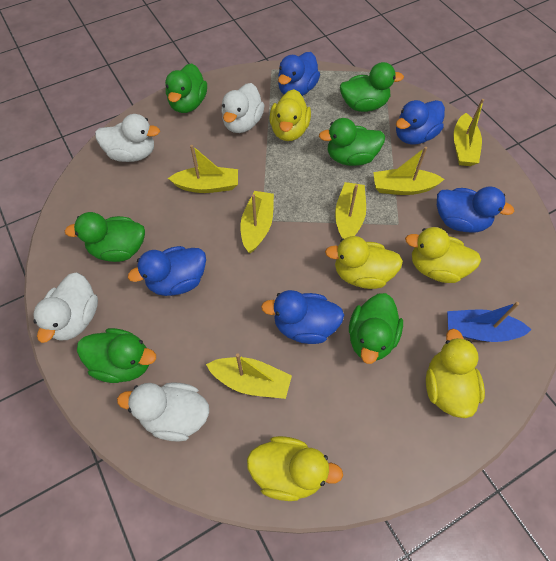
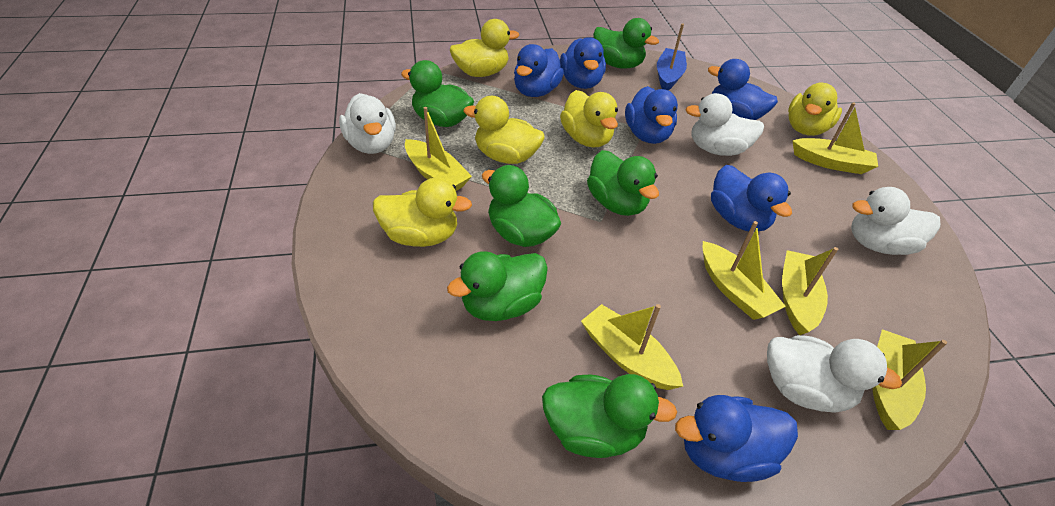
blue duck: [128,246,206,296] [261,290,344,344] [278,52,320,96] [396,100,445,145] [437,186,515,232] = 5 -> [514,44,564,97] [560,37,606,89] [625,86,678,144] [675,395,798,482] [708,59,778,120] [711,165,792,231] = 6

